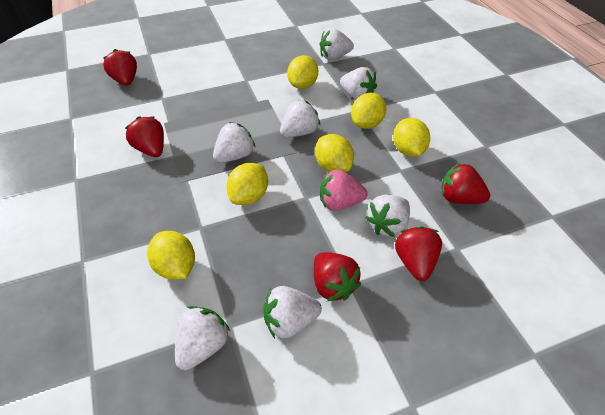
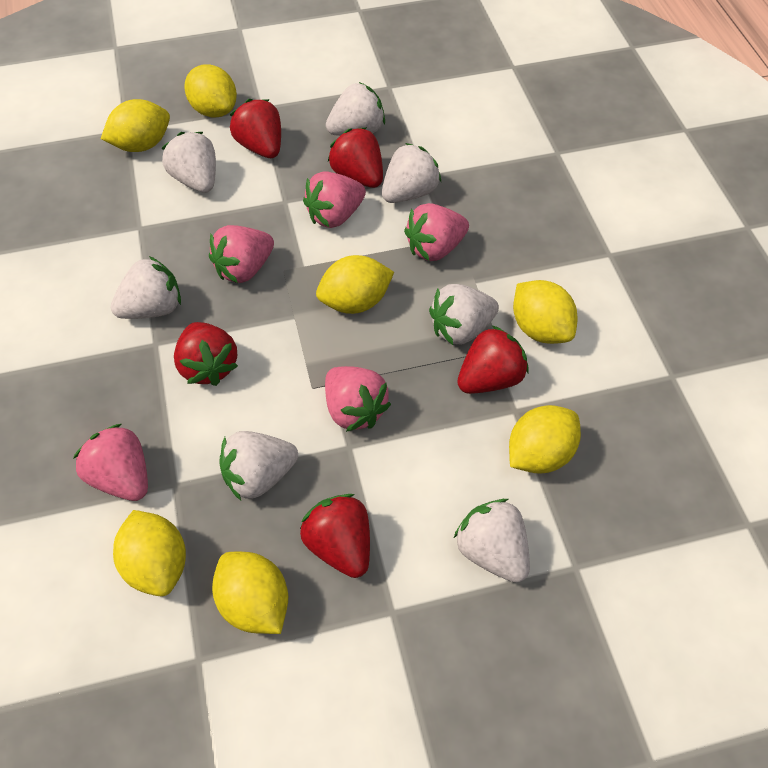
pink strawberry: [320,169,368,211] = 1 -> [73,424,148,501] [209,225,274,283] [303,171,366,228] [325,366,391,432] [404,203,469,261] = 5
yellow lemon: [147,231,195,280] [226,163,268,205] [287,55,318,89] [315,134,354,172] [351,93,386,129] [393,118,430,157] = 6 -> [101,99,170,152] [113,510,186,597] [184,64,237,118] [212,552,288,634] [316,255,394,314] [509,405,581,473] [513,280,578,344] = 7

